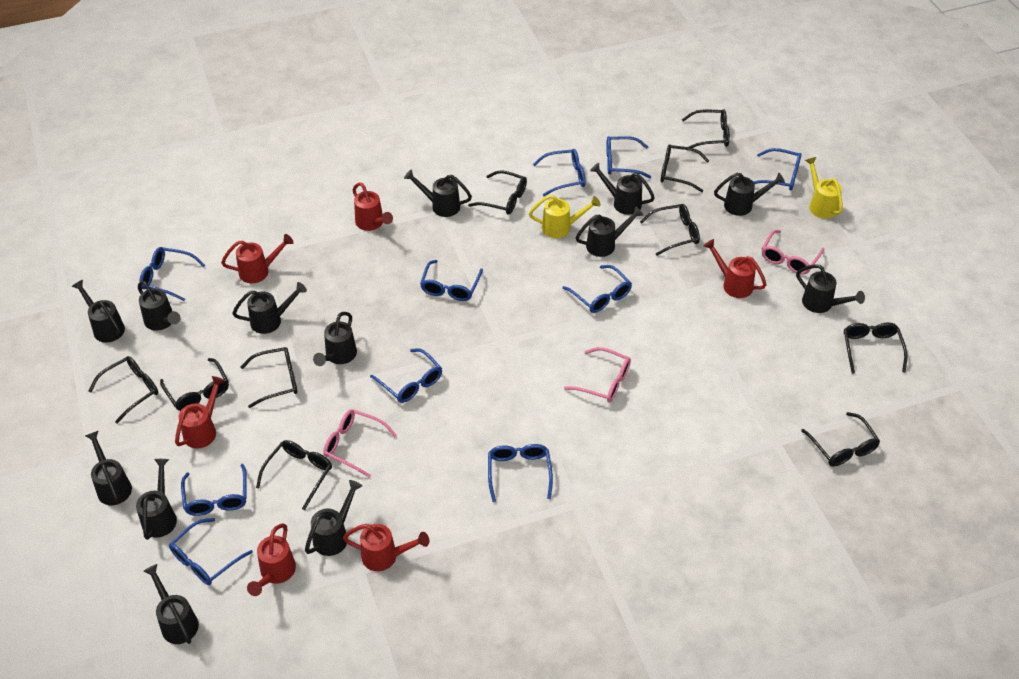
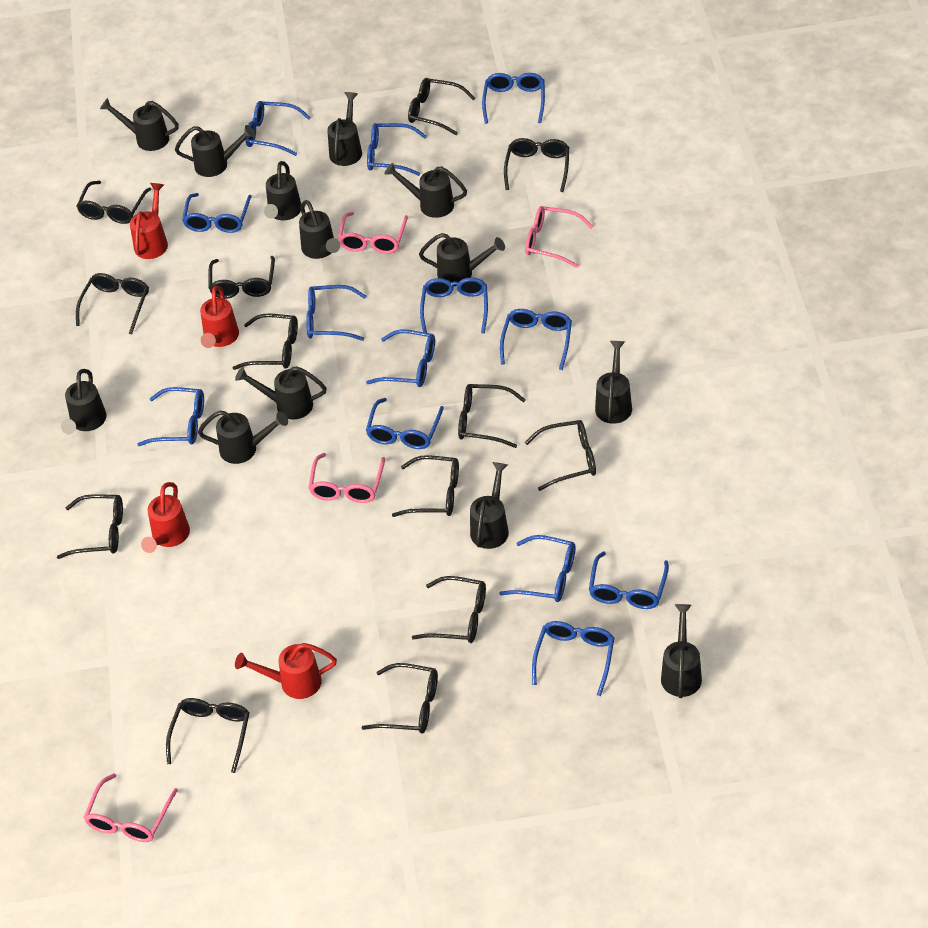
black glasses: [89,356,158,424] [160,358,229,411] [241,347,298,408] [256,440,332,510] [468,170,527,215] [640,204,700,256] [661,144,709,192] [682,109,730,148] [801,412,880,467] [844,322,908,374] = 10 -> [57,494,123,559] [76,273,149,335] [77,181,151,224] [166,698,250,773] [208,256,275,299] [233,314,298,370] [362,663,438,734] [392,455,459,517] [408,78,475,135] [412,576,486,643] [458,384,526,448] [504,138,569,192] [525,420,596,491] = 13
blue glasses: [139,247,205,301] [169,518,253,585] [181,464,247,516] [370,348,442,403] [420,260,483,301] [488,444,553,502] [533,149,586,196] [562,265,632,313] [606,136,651,178] [753,148,802,191] = 10 -> [137,387,204,446] [182,193,252,233] [245,101,311,156] [306,285,366,341] [366,330,435,387] [366,398,444,449] [367,123,427,176] [420,277,488,334] [482,73,545,124] [499,535,575,602] [500,309,572,370] [532,621,614,696] [589,551,669,609] = 13
pink glasses: [323,409,397,478] [564,347,631,402] [762,230,824,275] = 3 -> [84,773,178,842] [309,453,385,503] [338,212,408,254] [525,206,593,268] = 4
red watering can: [175,376,225,448] [221,234,294,283] [247,523,296,596] [343,524,429,571] [353,182,393,231] [704,239,767,298] = 6 -> [130,183,168,259] [141,482,190,553] [200,286,239,348] [235,643,337,699] = 4
yellow watering can: [529,195,601,238] [805,157,843,219] = 2 -> none = 0

